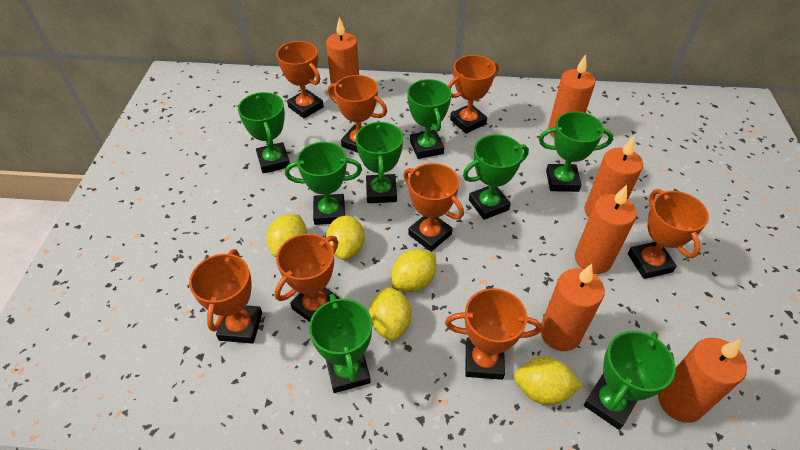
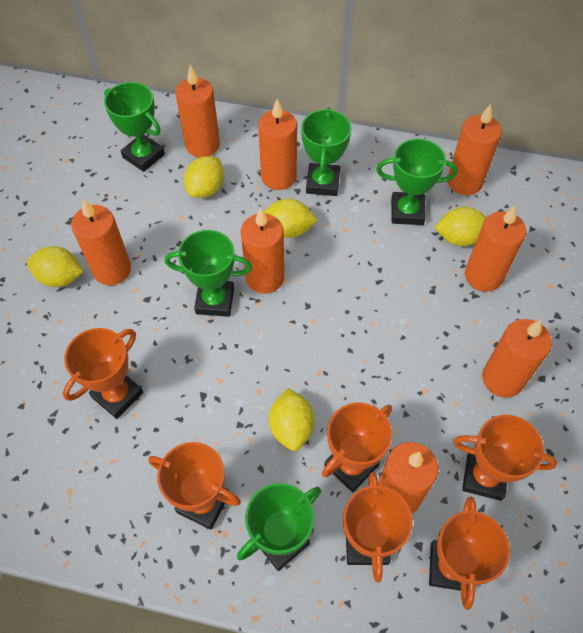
green trophy: [238,92,290,173] [285,142,362,225] [309,294,372,393] [356,121,403,203] [407,79,451,159] [463,134,529,220] [539,111,613,192] [584,331,676,430] = 8 -> [104,82,165,172] [165,230,252,317] [237,483,321,571] [301,107,351,196] [376,139,458,225] = 5
orange candle: [326,17,359,97] [540,264,605,351] [548,54,595,138] [575,185,637,274] [585,136,643,218] [658,338,747,423] = 6 -> [71,199,131,285] [176,65,220,158] [241,207,284,294] [258,99,297,190] [378,442,438,514] [448,104,502,195] [465,206,526,292] [482,319,552,398] = 8
orange trophy: [189,249,262,344] [275,233,339,322] [277,41,324,118] [328,75,387,153] [403,163,464,252] [445,288,542,380] [448,55,499,134] [628,189,709,279] = 8 -> [63,328,143,419] [148,442,241,530] [322,403,392,493] [343,472,413,583] [429,497,510,610] [453,415,557,501] = 6

